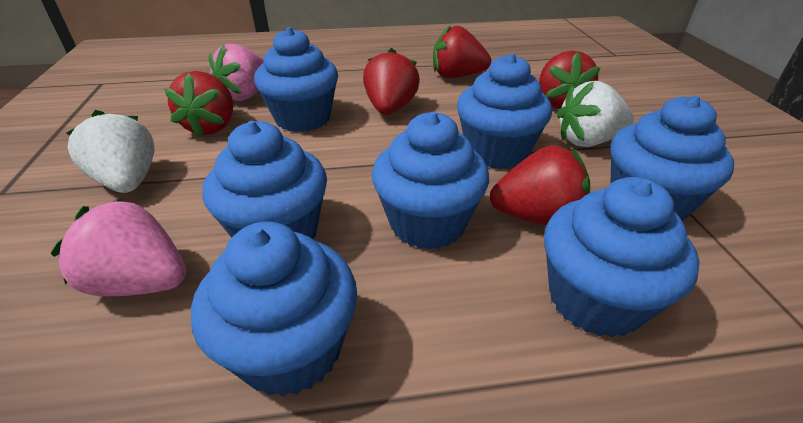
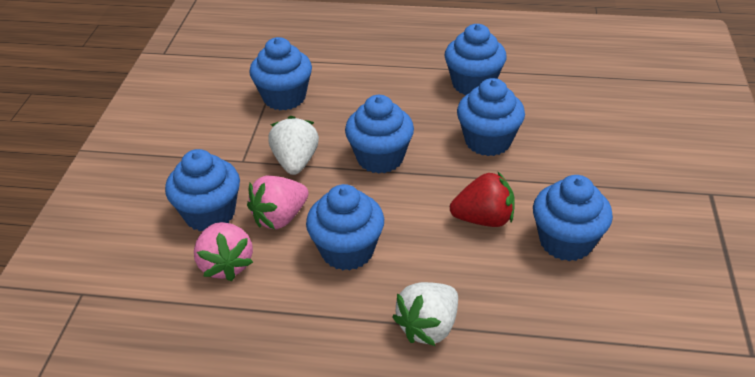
red strawberry: [164,71,233,138] [363,48,420,115] [433,25,491,78] [490,145,590,226] [539,50,600,109] = 5 -> [450,171,515,227] = 1

